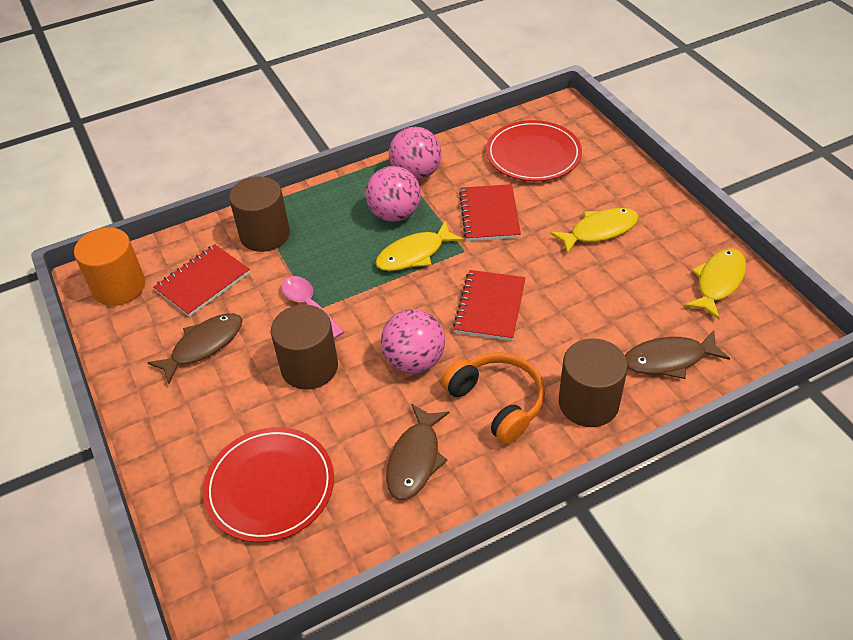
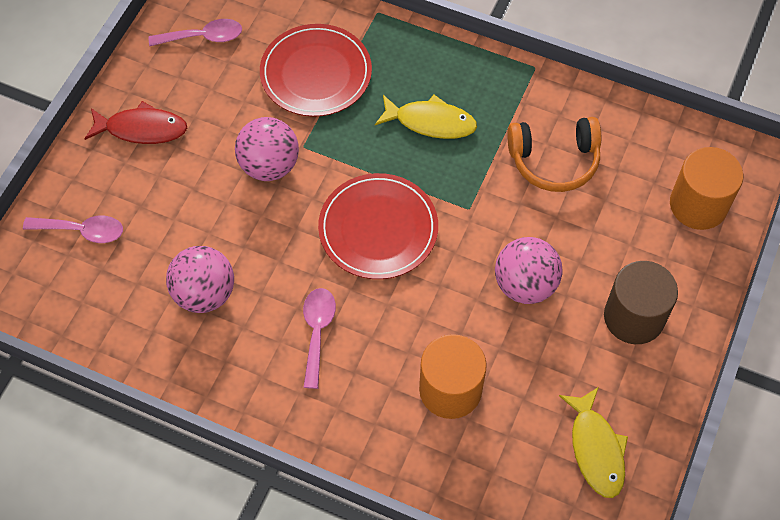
brown cylinder: [229,176,290,252] [271,305,338,390] [559,338,628,427] = 3 -> [604,261,678,344] = 1
brown fish: [147,313,242,384] [386,404,449,500] [625,331,730,379] = 3 -> none = 0
orange cylinder: [74,227,145,306] = 1 -> [419,334,487,419] [670,147,743,230] = 2
pink spoon: [281,276,344,339] = 1 -> [23,216,123,243] [149,19,242,46] [303,288,336,389] = 3
red fish: none = 0 -> [84,101,187,144] = 1
red notebook: [153,244,250,317] [453,270,526,341] [459,184,521,241] = 3 -> none = 0
yellow fish: [375,221,464,271] [550,208,639,254] [684,248,747,319] = 3 -> [375,95,477,139] [559,387,628,498] = 2

